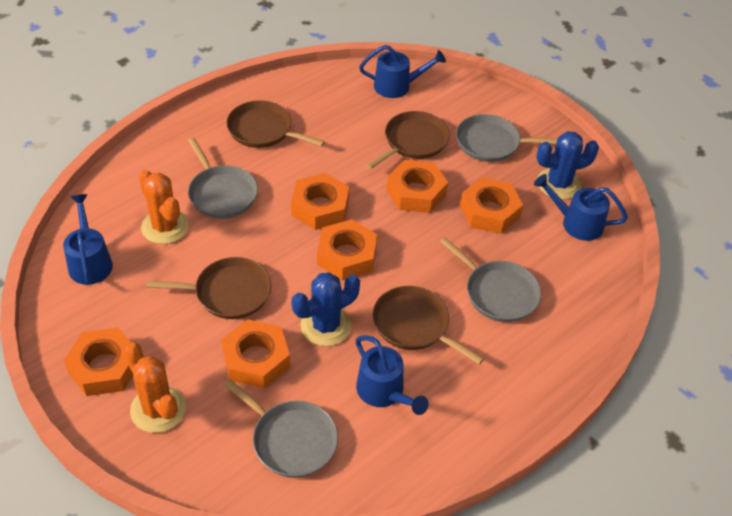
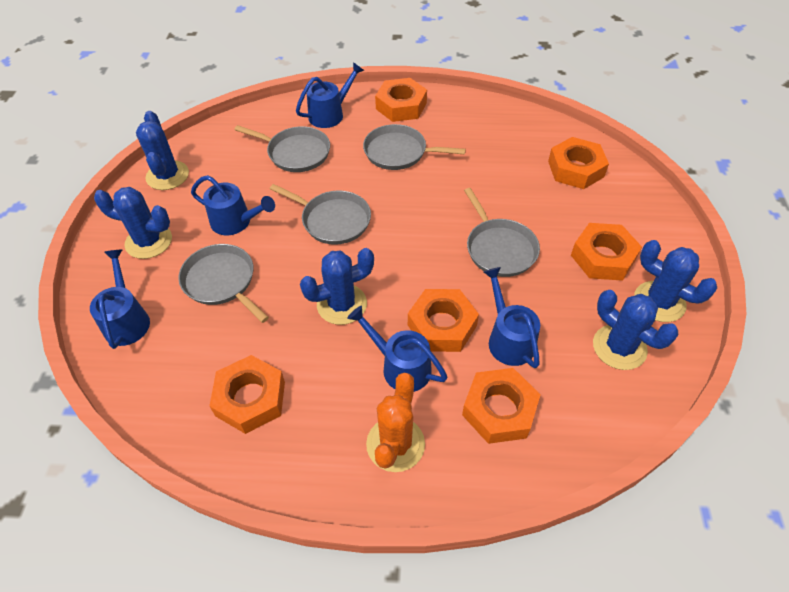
blue cactus: [291,272,360,346] [537,131,599,199] = 2 -> [94,187,172,259] [136,111,189,190] [300,248,374,325] [593,290,678,370] [634,240,717,322] = 5
blue watering can: [63,194,113,285] [355,335,429,415] [359,45,446,98] [534,174,628,241] = 4 -> [90,249,150,349] [191,175,275,235] [296,62,364,128] [347,306,448,392] [483,267,540,368] = 5
brown pan: [146,257,271,319] [226,100,325,148] [366,111,450,169] [373,286,484,365] = 4 -> none = 0
grey pan: [188,138,258,219] [223,379,338,478] [440,238,541,322] [456,114,557,162] = 4 -> [178,244,269,323] [234,125,330,172] [270,184,371,245] [363,124,466,170] [464,188,540,277] = 5
orange cactus: [124,342,186,433] [139,170,189,244] = 2 -> [366,373,425,472] = 1

